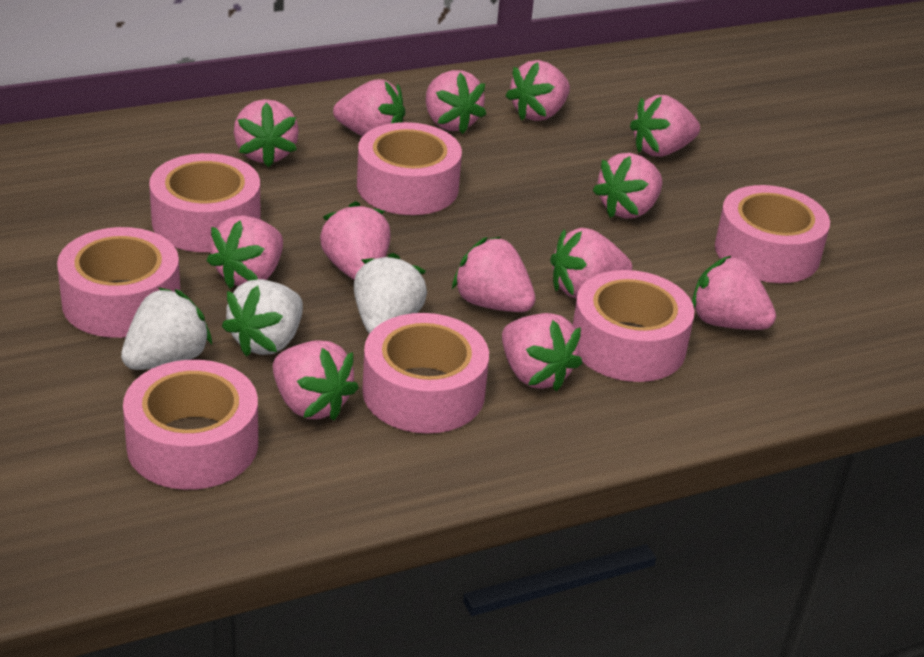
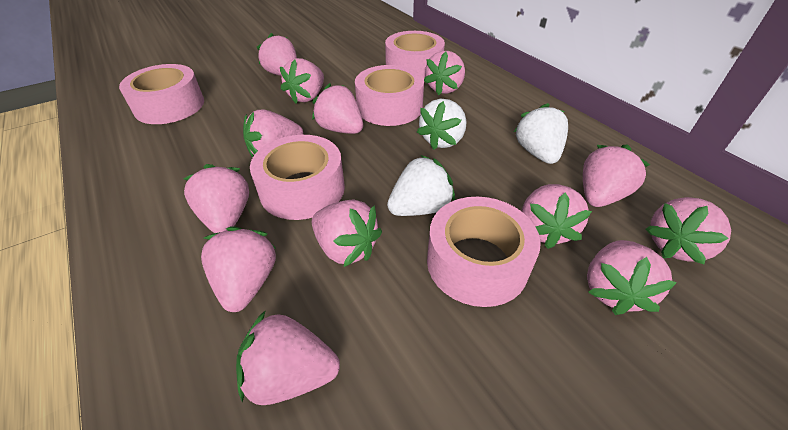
pink tape: [57,227,180,338] [123,360,258,490] [149,153,261,252] [357,122,462,215] [362,313,489,433] [573,270,695,382] [715,185,830,283] = 7 -> [119,64,204,124] [250,135,345,220] [355,65,424,126] [385,31,445,78] [427,197,541,307] = 5

